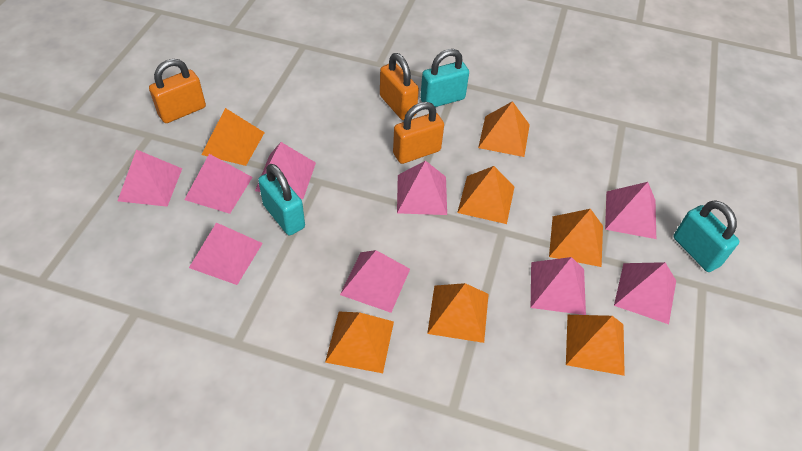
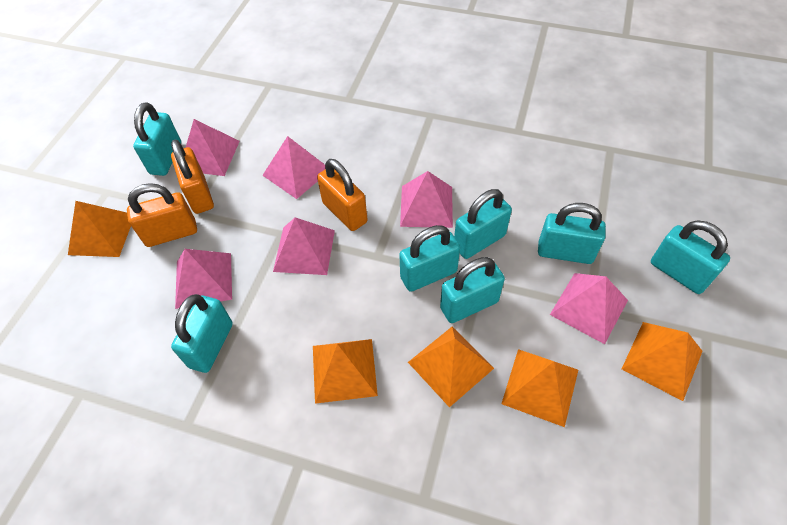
orange pyramid: [201,108,265,166] [325,312,394,373] [427,283,489,343] [457,166,514,224] [478,101,530,157] [549,209,603,267] [566,315,625,376] = 7 -> [68,201,131,257] [313,339,378,404] [408,327,494,407] [501,349,578,427] [622,322,703,401] = 5
pink pyramid: [118,149,182,207] [184,154,253,214] [189,223,263,285] [255,142,316,199] [340,250,410,313] [397,161,447,215] [531,257,586,315] [605,182,656,239] [614,262,676,324] = 9 -> [175,249,232,309] [185,119,240,176] [262,136,325,199] [273,217,335,275] [400,171,453,228] [550,273,628,344] = 6
turquoise padlock: [258,164,305,235] [420,49,469,107] [673,200,739,272] = 3 -> [133,102,181,176] [171,294,233,373] [399,225,460,292] [440,257,505,323] [454,189,512,259] [538,203,606,264] [651,221,730,294] = 7

